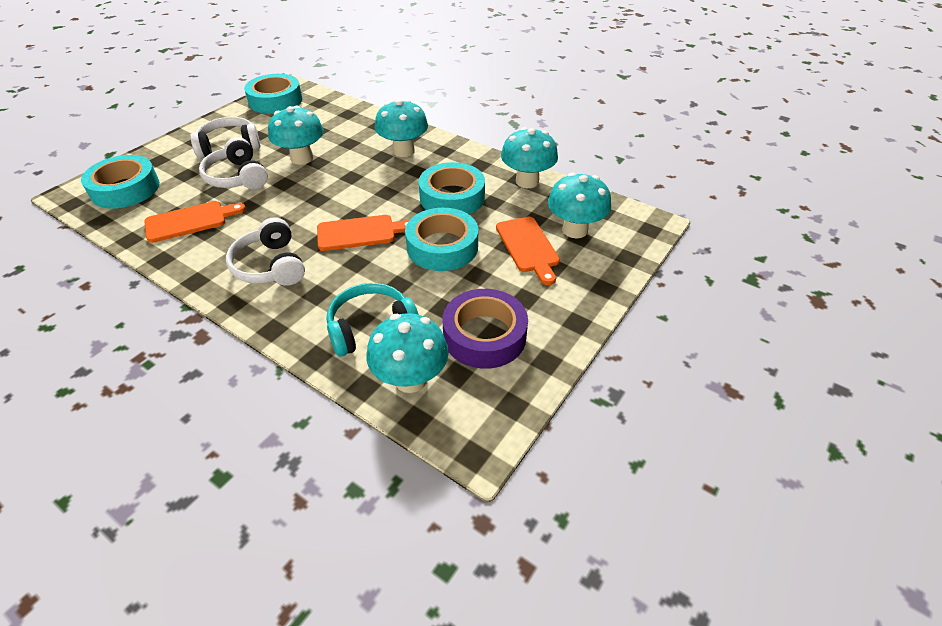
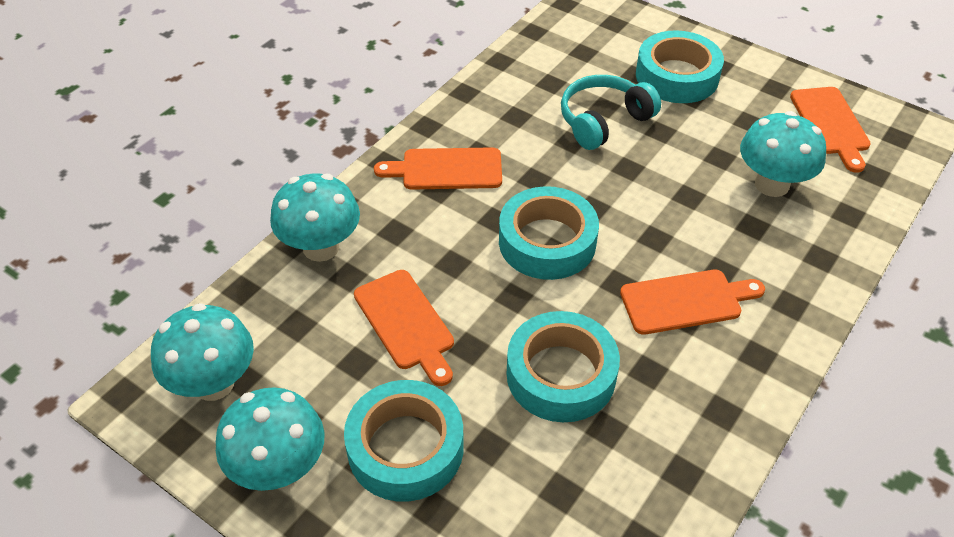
orange cutting board: [144,201,246,243] [317,215,409,251] [496,217,560,285] = 3 -> [354,270,454,386] [374,147,502,190] [620,270,765,335] [790,87,871,173] = 4
purple tape: [443,289,528,369] = 1 -> none = 0
turquoise mushroom: [268,106,324,165] [367,313,449,393] [375,99,428,157] [501,127,558,188] [548,173,611,238] = 5 -> [151,303,254,401] [216,387,324,491] [270,173,360,262] [740,111,826,197] = 4
white headphones: [190,117,261,159] [199,137,268,189] [226,217,305,286] = 3 -> none = 0

